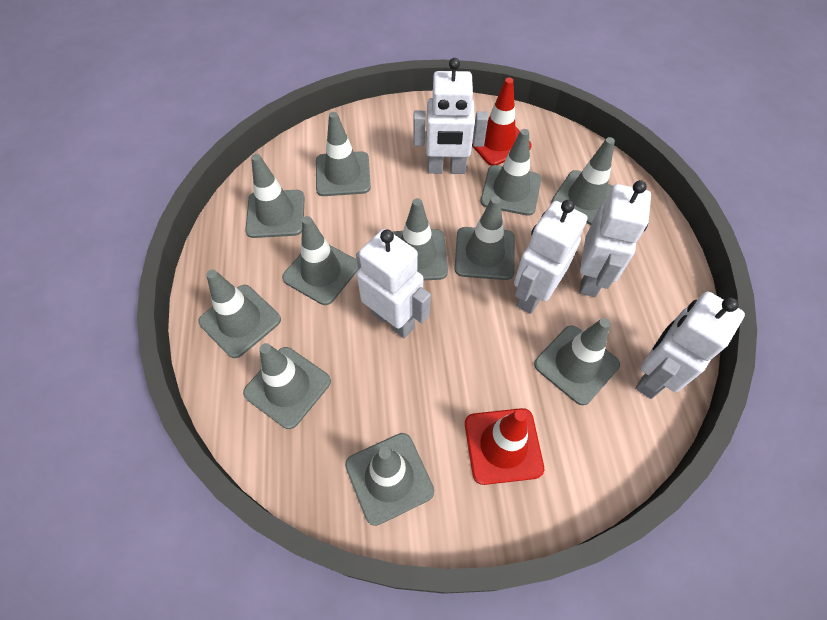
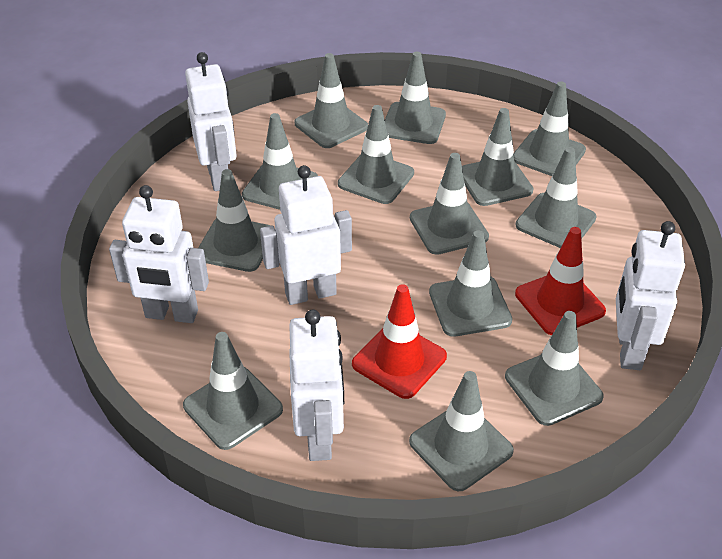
grey traffic cone: [198,269,281,358] [243,343,331,429] [245,154,305,238] [282,216,358,305] [316,112,371,196] [345,433,434,526] [393,198,448,280] [455,196,515,280] [481,129,541,216] [534,318,620,405] [551,137,615,225] = 11 -> [183,332,283,450] [198,169,271,272] [242,113,318,210] [294,53,368,148] [338,105,414,204] [385,52,446,144] [409,371,514,491] [410,153,489,255] [429,230,512,337] [462,108,534,206] [505,311,604,426] [513,81,586,176] [516,147,597,248] = 13

